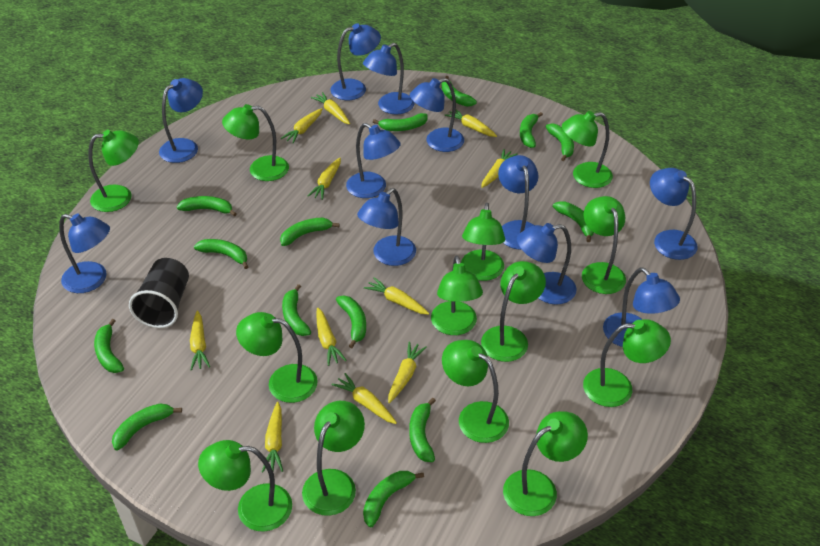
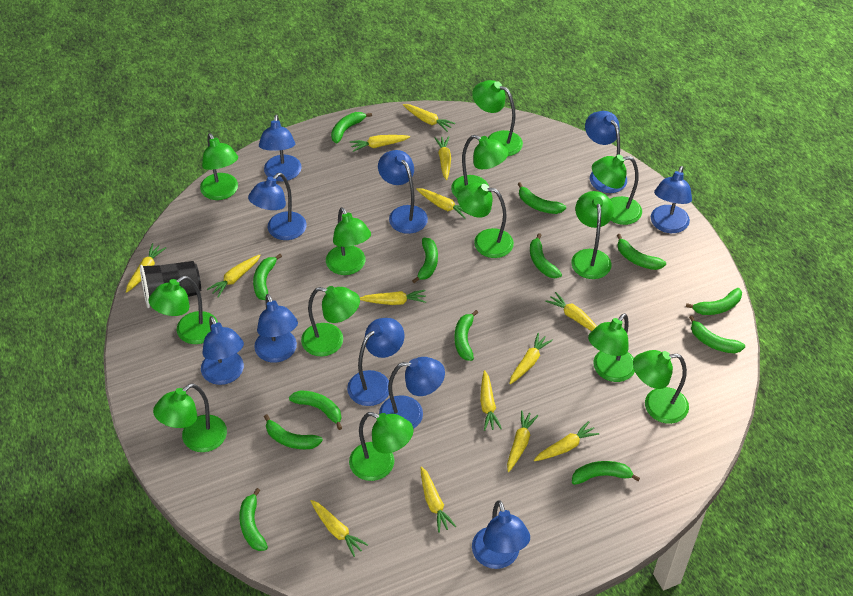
blue lamp: [59,214,110,293] [159,78,203,163] [330,23,381,100] [346,123,401,198] [357,188,416,266] [363,43,415,115] [410,78,464,152] [498,155,538,250] [517,223,577,305] [603,268,680,347] [650,168,698,260] = 11 -> [201,316,244,385] [248,173,307,240] [254,294,298,363] [259,115,302,181] [347,318,405,406] [378,150,428,234] [379,357,445,429] [472,500,530,569] [585,111,627,193] [651,166,692,233] = 10
green banana: [94,319,124,373] [112,403,182,450] [177,196,237,217] [194,239,248,269] [280,217,340,246] [282,284,311,336] [336,295,366,348] [363,471,424,527] [373,113,428,131] [409,398,436,462] [441,76,477,107] [520,112,543,148] [546,123,574,161] [553,201,594,242] = 14 -> [239,488,268,551] [253,254,282,300] [264,414,323,449] [289,390,342,430] [331,112,372,143] [412,237,438,283] [454,310,478,361] [518,182,566,214] [530,233,562,278] [572,461,640,485] [617,234,666,270] [686,288,742,315] [689,315,745,353] = 13
yellow carrot: [190,311,210,370] [262,402,283,473] [281,108,322,144] [308,158,341,200] [311,92,350,124] [316,307,347,366] [331,373,397,424] [364,277,429,315] [388,342,427,403] [445,110,497,137] [481,149,518,188] = 11 -> [126,243,166,293] [207,255,261,298] [311,500,368,557] [350,135,410,152] [360,290,426,305] [403,104,455,132] [416,188,466,219] [421,466,456,533] [434,136,451,180] [480,370,502,431] [507,410,538,472] [509,333,553,384] [534,421,599,461] [545,292,597,331] = 14

